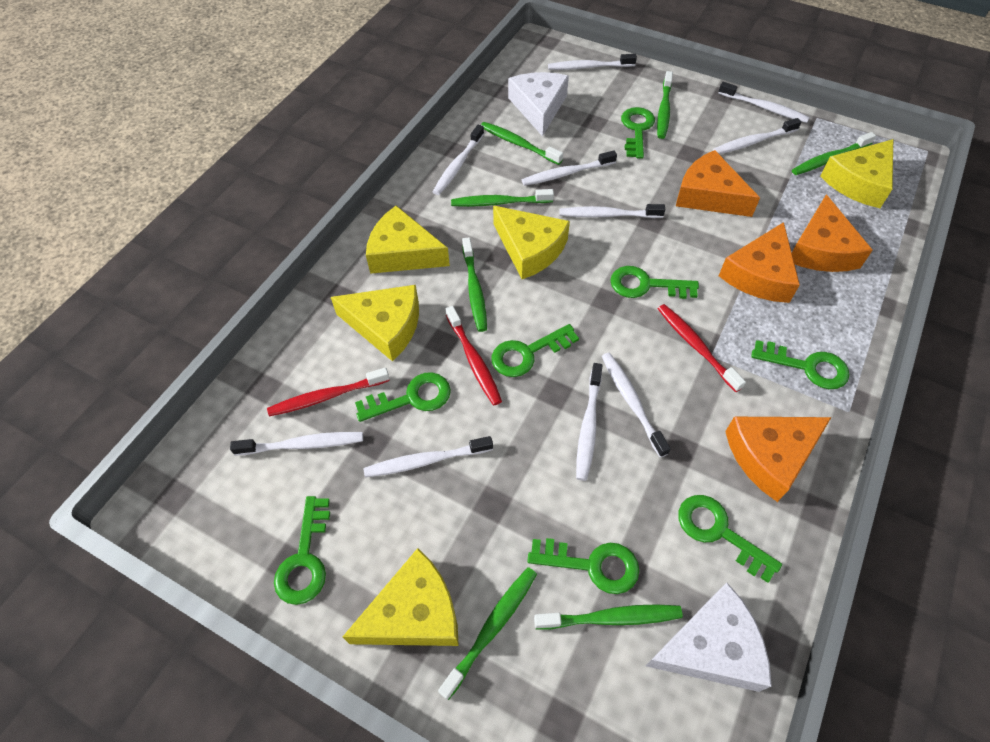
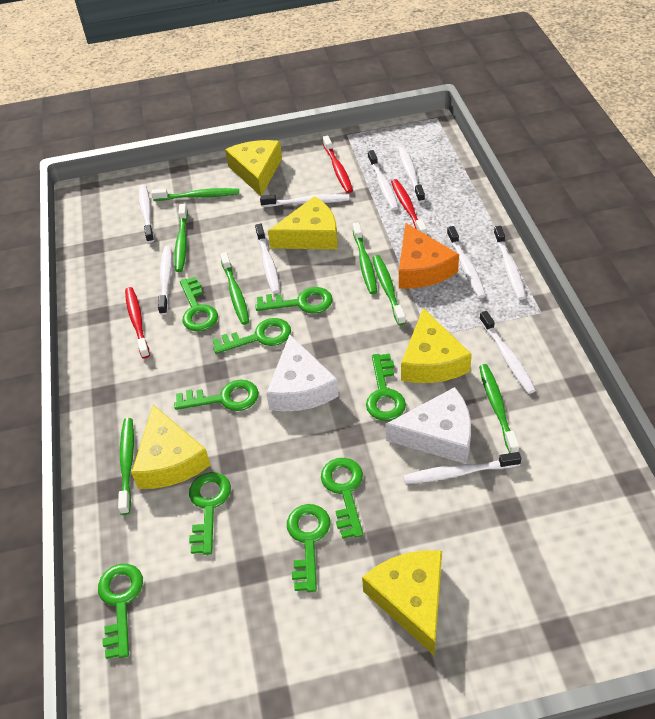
green key: [274,496,330,605] [355,372,451,422] [491,324,579,377] [527,538,639,594] [610,266,699,299] [621,107,655,159] [678,495,782,583] [751,340,849,389] = 8 -> [98,564,143,659] [174,379,258,411] [180,276,218,332] [189,472,231,555] [213,318,291,354] [255,287,333,314] [287,504,330,592] [321,458,363,539] [366,354,406,421] = 9
orange cheese: [676,150,760,217] [719,222,800,303] [725,417,831,502] [792,194,873,272] = 4 -> [399,223,459,289] = 1

